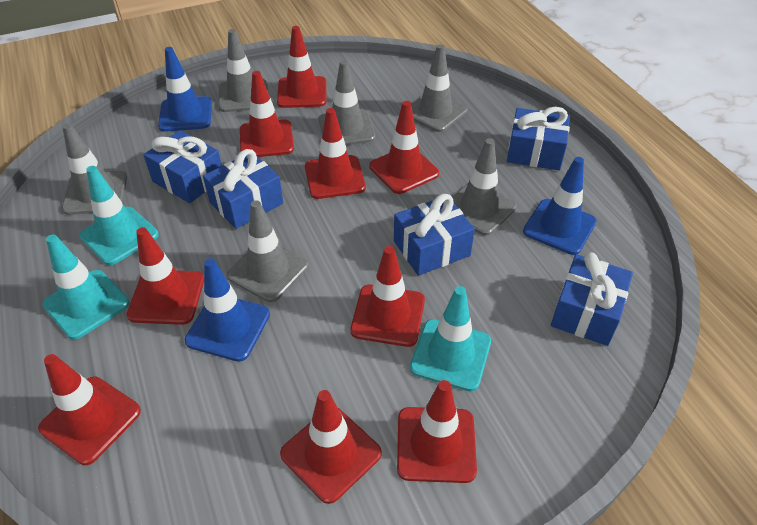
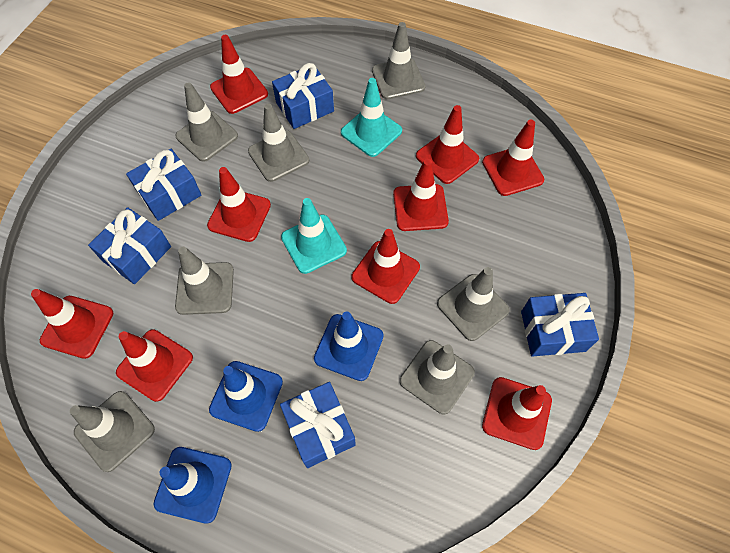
grey traffic cone: [62,123,127,215] [218,29,268,112] [227,200,309,302] [319,60,375,145] [411,44,468,132] [452,138,517,236] = 6 -> [70,391,155,472] [175,247,234,315] [176,82,238,162] [248,103,309,182] [372,22,425,99] [400,340,475,414] [437,267,510,341] = 7
turquoise traffic cone: [42,234,129,339] [79,166,159,265] [410,286,491,391] = 3 -> [281,198,347,274] [341,78,402,157] = 2

